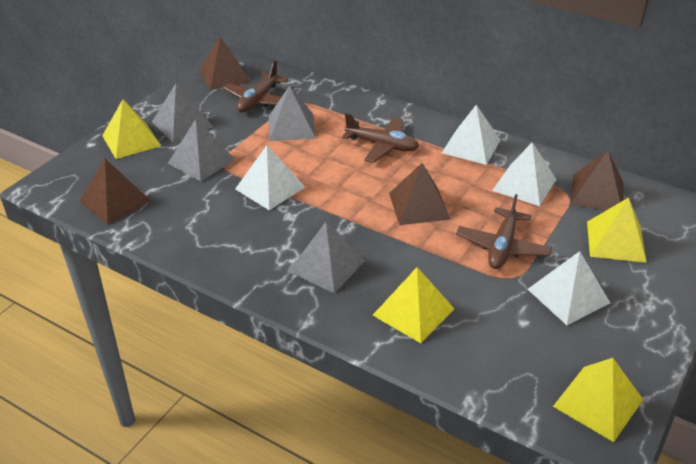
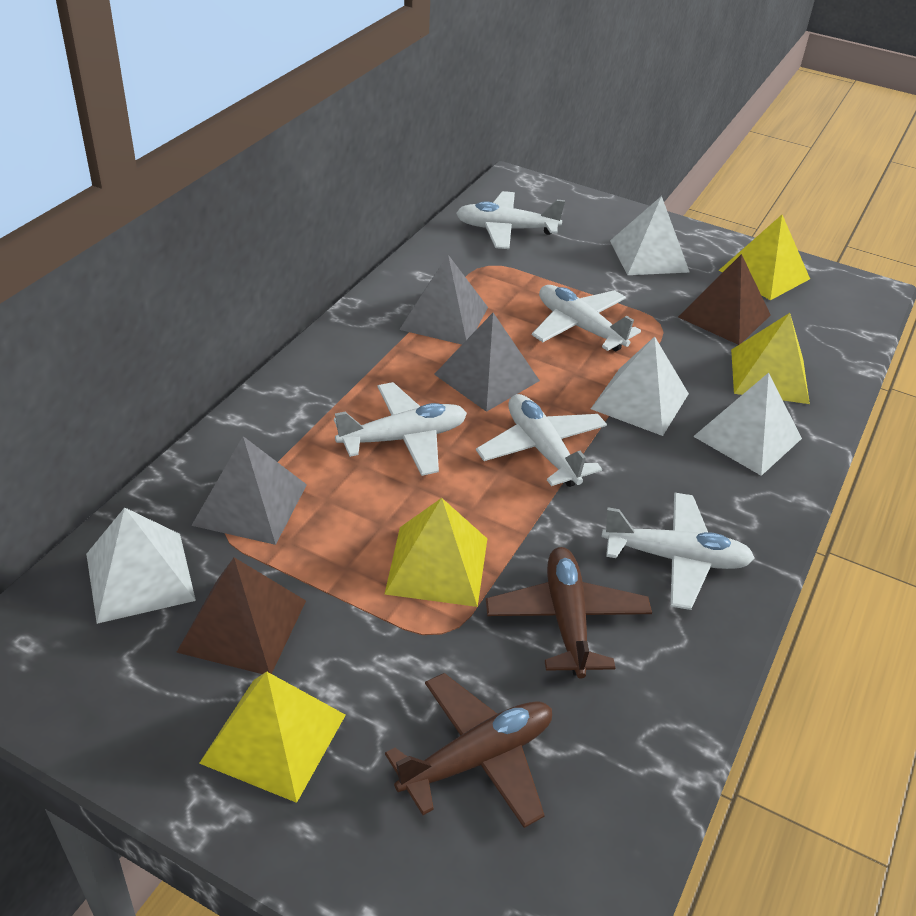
brown plane: [223,61,288,112] [342,113,419,163] [456,194,552,269] = 3 -> [385,673,552,828] [486,547,652,678] = 2
brown pyramid: [79,159,151,225] [199,37,251,90] [389,163,451,225] [570,151,624,210] = 4 -> [176,557,306,674] [678,254,771,345] = 2
grey pyramid: [152,83,213,142] [168,119,236,182] [269,86,316,141] [288,222,365,294] = 4 -> [191,436,307,545] [399,255,488,345] [434,313,540,412] = 3
white plane: none = 0 -> [334,382,467,476] [456,191,565,249] [476,394,607,487] [532,285,641,351] [601,493,754,610] = 5

